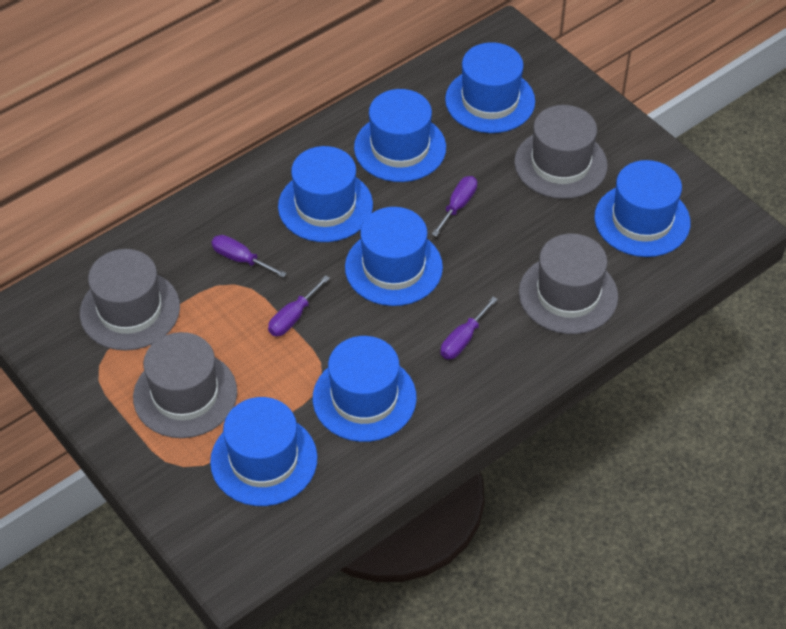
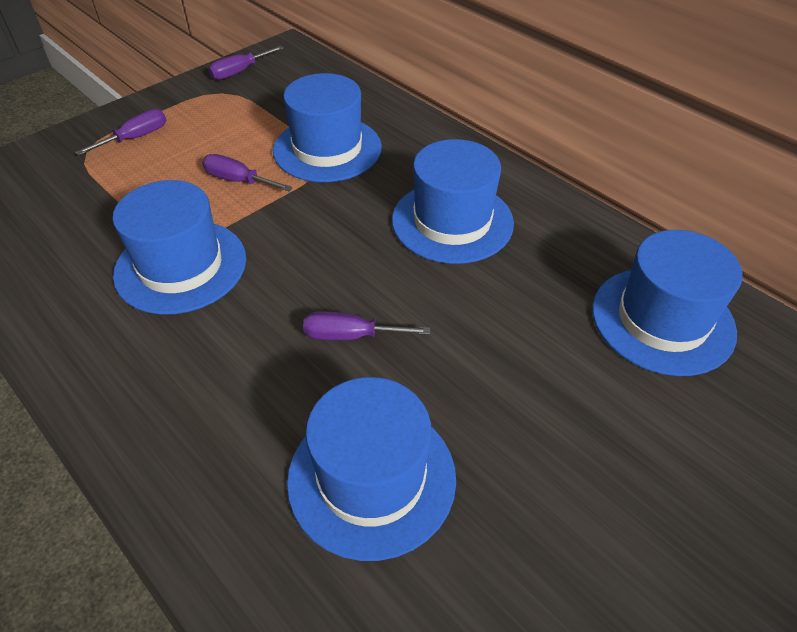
blue hat: [210,397,318,506] [278,146,373,242] [313,336,417,442] [345,207,443,306] [354,89,446,182] [445,42,535,133] [594,160,690,257] = 7 -> [112,180,246,314] [273,73,382,182] [287,377,456,561] [392,139,514,264] [592,230,742,376] = 5
grey hat: [80,249,180,350] [133,332,237,438] [514,105,608,199] [519,234,618,334] = 4 -> none = 0

